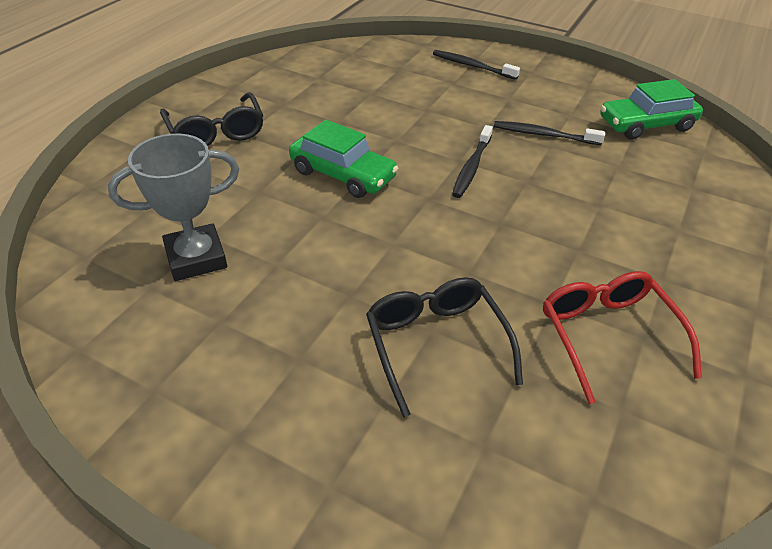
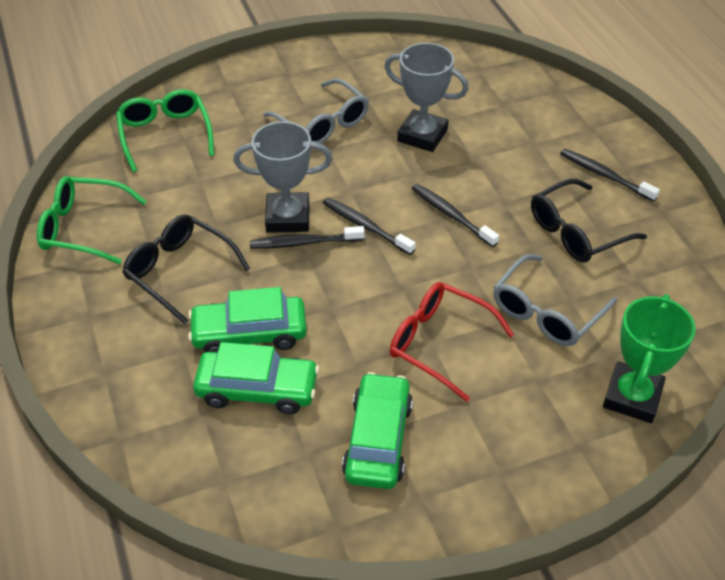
black toothbrush: [433,50,520,80] [452,125,493,198] [494,121,605,145] = 3 -> [250,226,365,249] [323,198,415,255] [411,184,499,247] [560,149,660,202] = 4
green car: [289,120,399,198] [600,79,703,140] = 2 -> [188,287,307,352] [193,342,319,414] [342,372,413,489] = 3
green glasses: none = 0 -> [37,176,147,264] [116,89,214,172] = 2
green trophy: none = 0 -> [603,294,696,423] = 1
grey glasses: none = 0 -> [263,78,369,144] [493,254,617,346] = 2
grey trophy: [108,134,239,281] = 1 -> [233,121,333,233] [384,43,469,152] = 2

